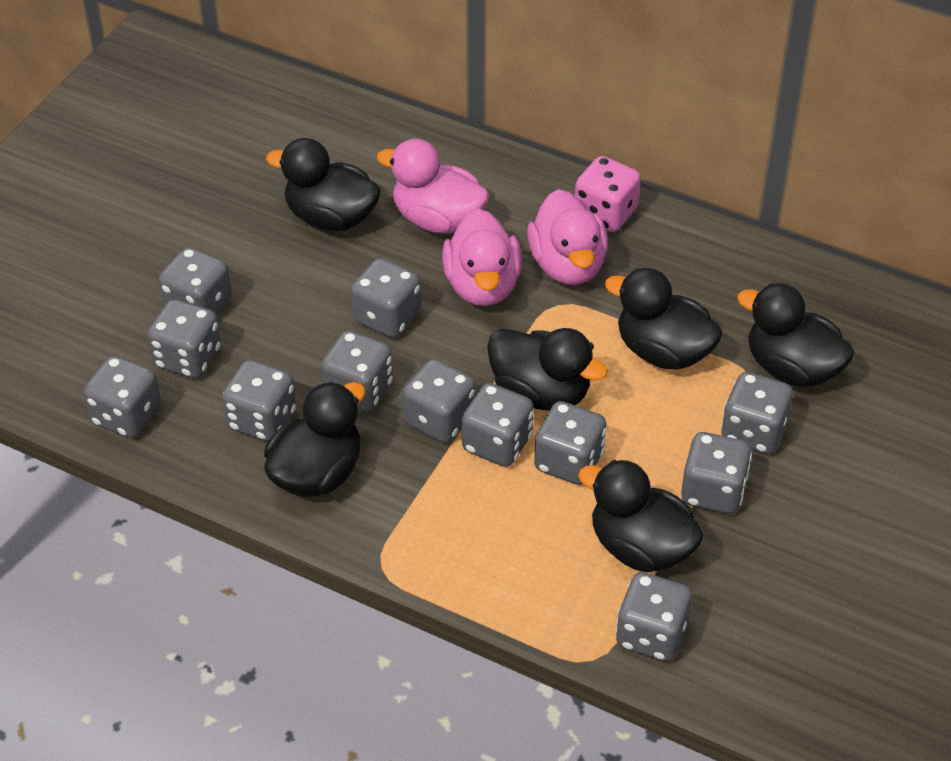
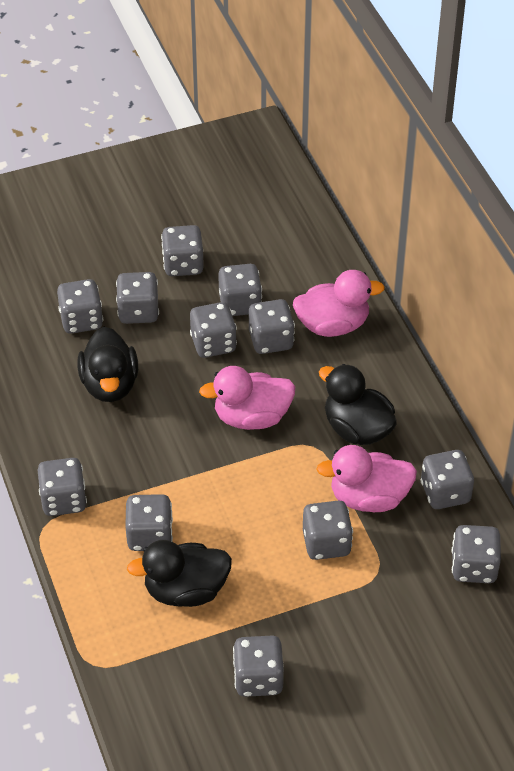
black duck: [264,381,365,497] [266,138,381,231] [487,328,608,411] [578,460,704,572] [604,268,723,370] [737,283,854,387] = 6 -> [78,327,138,402] [127,540,232,607] [319,364,397,445] = 3
pink dice: [575,156,641,232] = 1 -> none = 0

